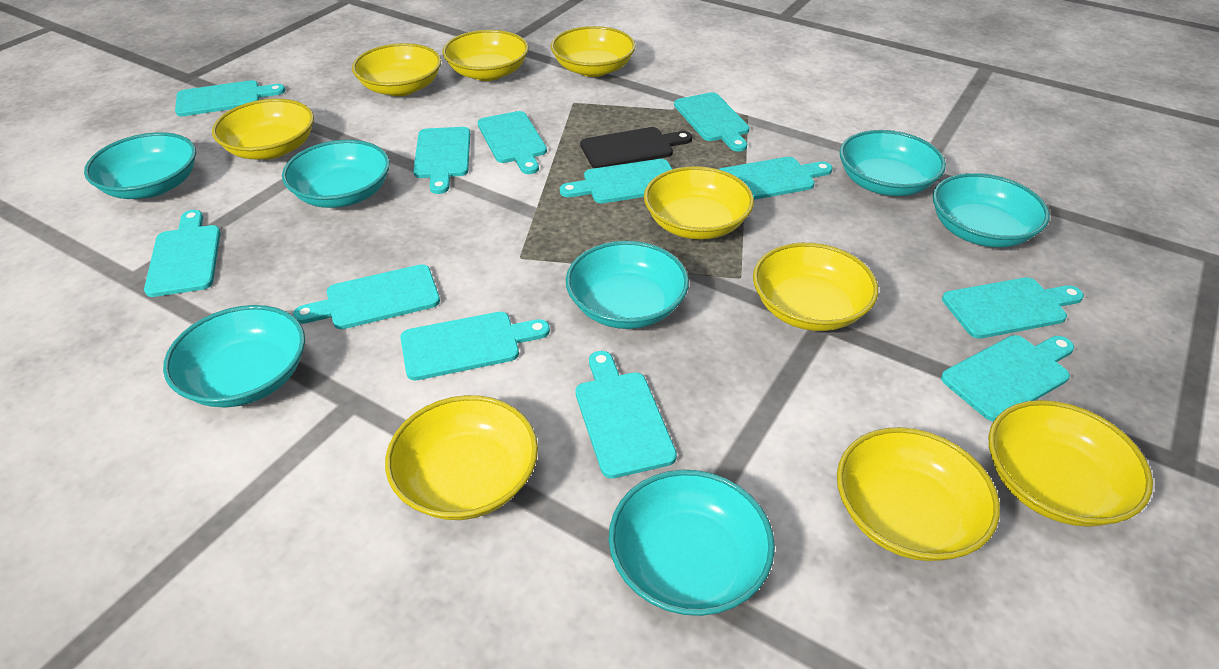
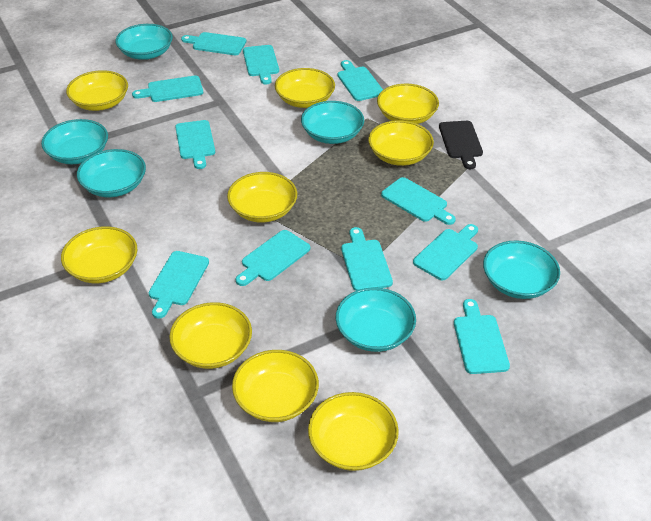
turquoise bowl: [84,132,196,199] [163,305,305,407] [282,140,390,208] [566,241,689,329] [609,470,775,616] [839,130,946,196] [933,173,1050,247] = 7 -> [41,119,108,164] [77,149,146,197] [116,24,173,60] [301,101,364,144] [336,287,416,352] [483,241,560,299] = 6
turquoise cutting board: [144,210,221,297] [175,80,285,116] [293,264,440,329] [400,312,550,380] [413,127,470,194] [478,111,547,174] [560,159,672,203] [575,351,677,478] [674,92,750,152] [719,157,833,200] [941,335,1074,422] [942,277,1084,339] = 12 -> [132,76,203,102] [149,251,209,319] [175,120,215,169] [181,32,246,55] [236,230,310,286] [243,45,279,84] [338,60,383,101] [341,227,393,291] [381,177,456,225] [413,224,478,280] [454,299,510,374] = 11

